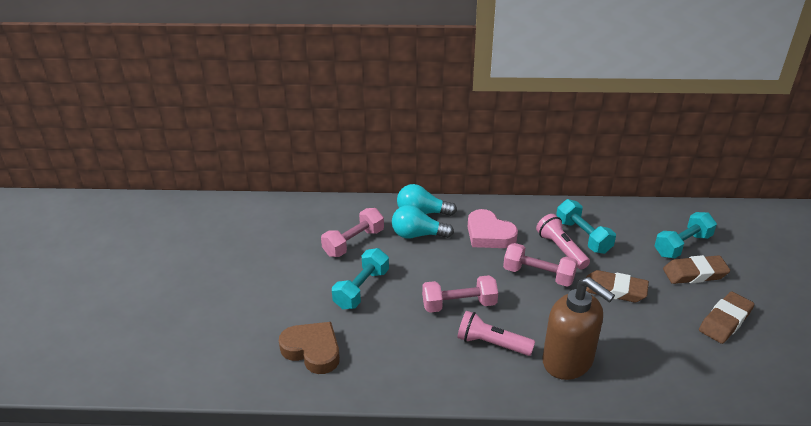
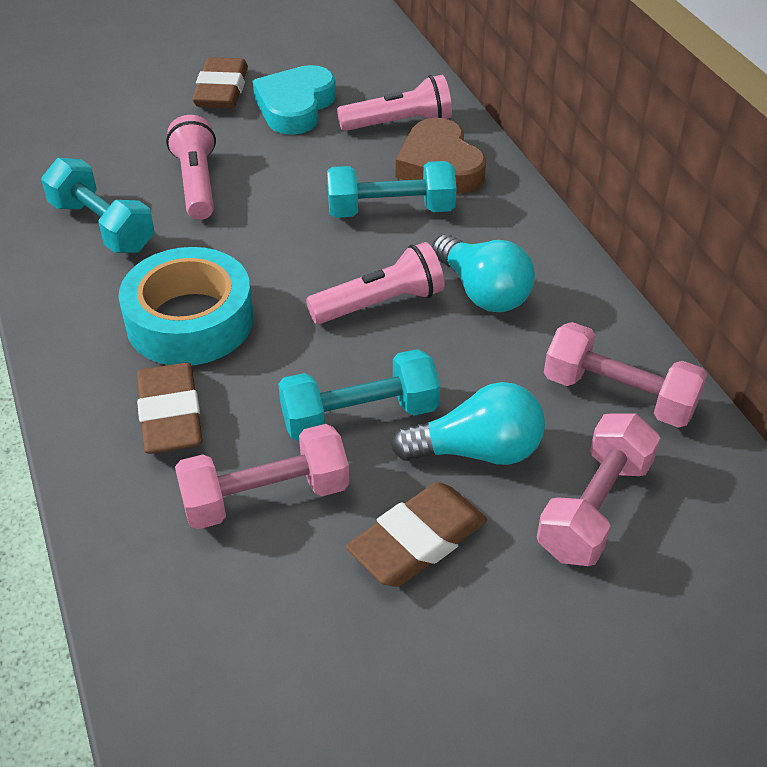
brown soap dispenser: [542,277,615,380] = 1 -> none = 0
pink flashlight: [457,311,535,356] [536,214,590,269] = 2 -> [166,115,216,220] [306,242,444,324] [337,75,452,131] = 3
pink heart: [468,209,518,248] = 1 -> none = 0
turquoise heart: none = 0 -> [253,65,336,135] = 1
turquoise tape: none = 0 -> [118,247,254,365] = 1

